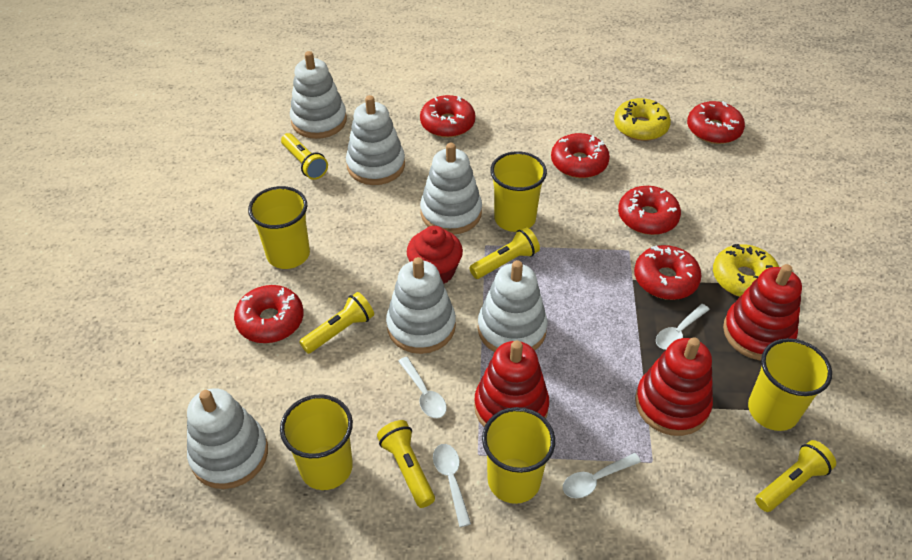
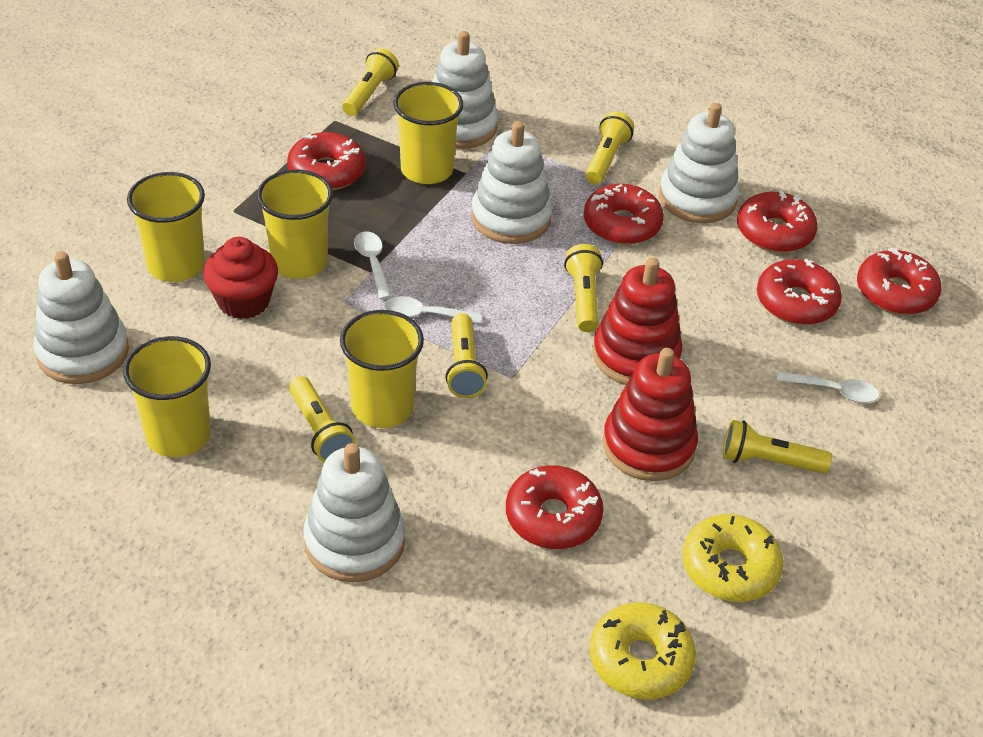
red stacking toy: [474,341,549,427] [635,337,713,436] [723,264,802,360] = 3 -> [592,258,683,385] [603,348,698,481] = 2
white spoon: [398,357,447,418] [433,444,471,527] [563,453,641,498] [656,304,710,350] = 4 -> [354,231,392,300] [384,297,482,323] [777,371,879,403] = 3
white stacking toy: [187,388,268,489] [290,51,347,139] [346,95,405,185] [386,257,456,354] [420,143,482,235] [478,260,548,352] = 6 -> [33,251,129,384] [303,443,405,582] [432,31,498,149] [471,121,552,244] [659,103,739,223] = 5
yellow flashlight: [281,133,328,180] [299,292,374,354] [377,420,435,508] [469,227,540,279] [755,440,836,512] = 5 -> [289,376,355,462] [342,48,399,116] [445,313,488,398] [564,244,603,332] [585,112,634,184] [723,420,832,474] = 6

